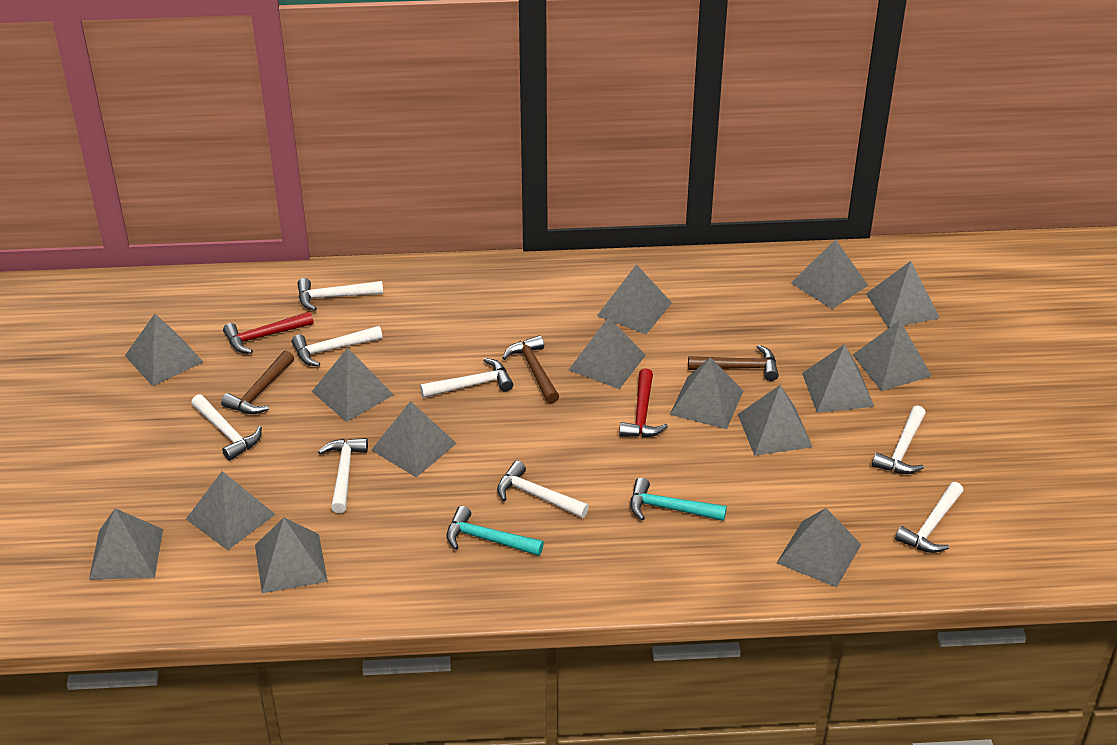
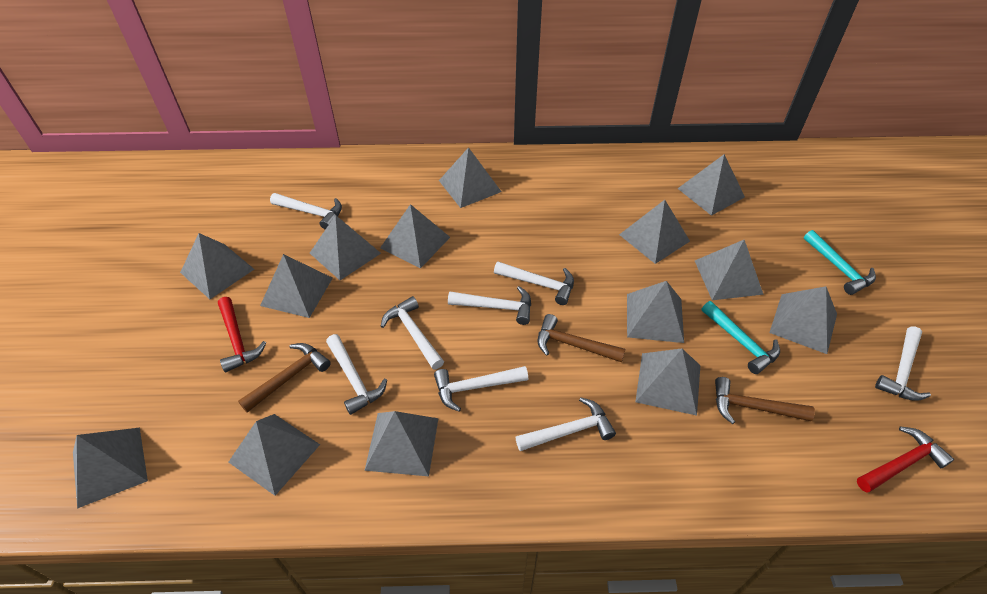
grey pyramid: [89,508,163,580] [125,314,203,386] [186,471,276,550] [255,517,328,593] [312,348,394,422] [372,401,457,477] [569,317,646,389] [597,264,672,334] [670,357,743,429] [738,385,813,456] [777,508,862,587] [791,239,868,309] [802,344,874,413] [853,320,932,391] [866,261,940,328] = 15 -> [73,428,148,509] [180,233,254,299] [229,414,320,496] [260,254,333,318] [310,215,381,280] [364,411,438,476] [380,204,450,269] [439,147,501,208] [619,200,690,264] [627,281,684,343] [635,349,700,416] [677,154,745,216] [695,240,764,300] [769,286,837,354] = 14

